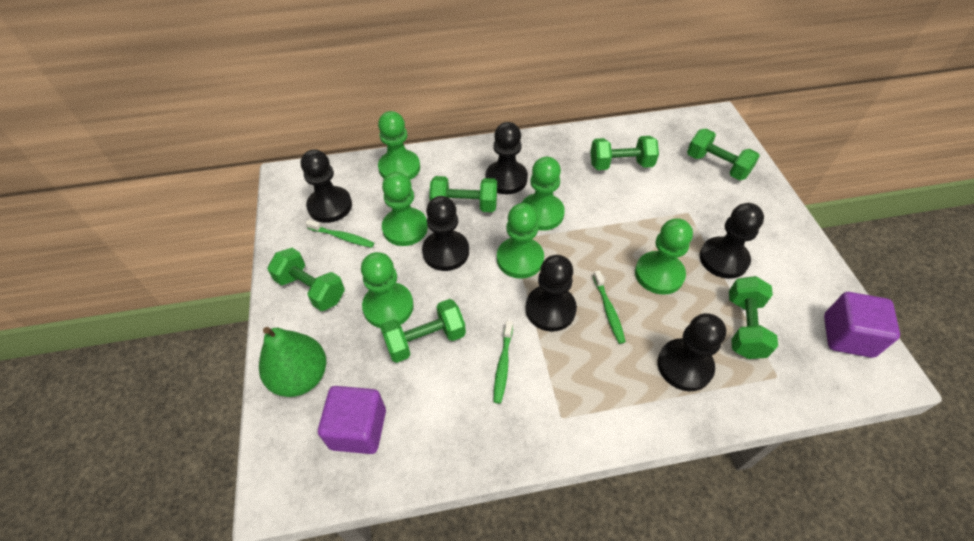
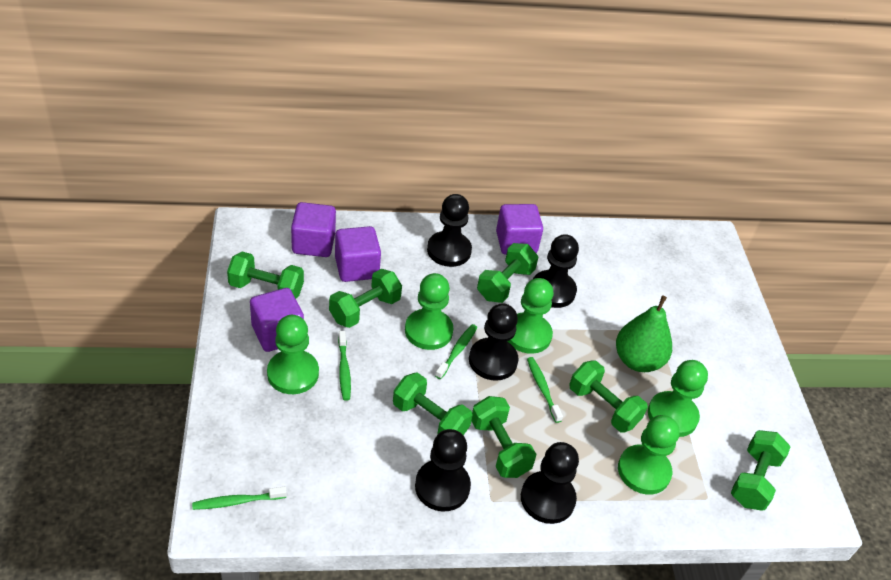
black pawn: [301,149,352,223] [422,196,469,271] [485,122,528,194] [525,255,577,332] [658,313,726,391] [700,203,764,279] = 6 -> [415,429,471,511] [427,194,472,267] [469,303,519,381] [521,442,579,524] [533,234,579,308] = 5
green dumbbell: [267,248,345,311] [380,299,466,363] [429,176,497,212] [590,136,659,170] [687,128,760,180] [729,276,778,359] = 6 -> [227,252,304,299] [329,269,402,328] [393,372,473,435] [472,396,536,478] [477,243,538,303] [569,360,648,432] [731,430,791,511] = 7
green pawn: [361,252,414,328] [378,111,420,180] [382,172,428,246] [497,203,544,279] [522,157,565,231] [635,218,693,295] = 6 -> [267,315,319,394] [405,273,453,350] [508,278,554,354] [618,415,680,495] [648,360,708,437] = 5
green toothbrush: [306,219,374,248] [493,321,513,403] [593,271,626,344] = 3 -> [192,487,287,510] [338,331,351,401] [435,324,477,379] [527,357,563,423] = 4
purple cube: [318,386,386,454] [824,292,900,358] = 2 -> [250,288,304,352] [291,202,336,257] [335,226,381,282] [496,204,543,255] = 4

